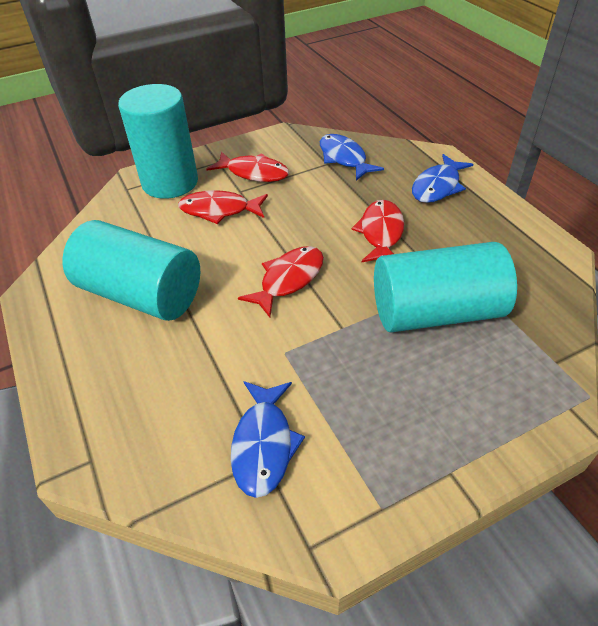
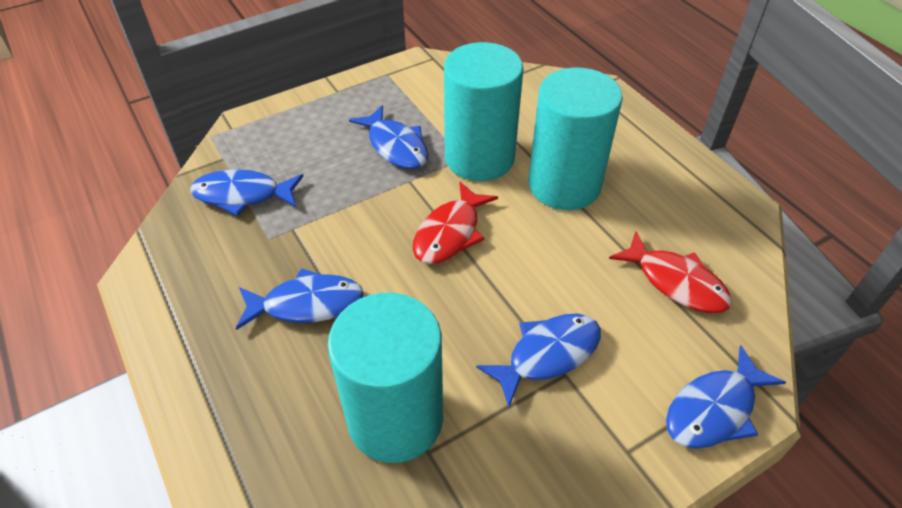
blue fish: [231,381,305,498] [320,134,384,180] [412,154,473,203] = 3 -> [190,169,303,216] [236,268,364,330] [349,105,428,169] [476,314,601,407] [666,345,786,449] = 5
red fish: [178,190,268,224] [207,151,289,182] [238,246,324,317] [352,200,404,262] = 4 -> [413,181,498,264] [609,231,732,313] = 2

